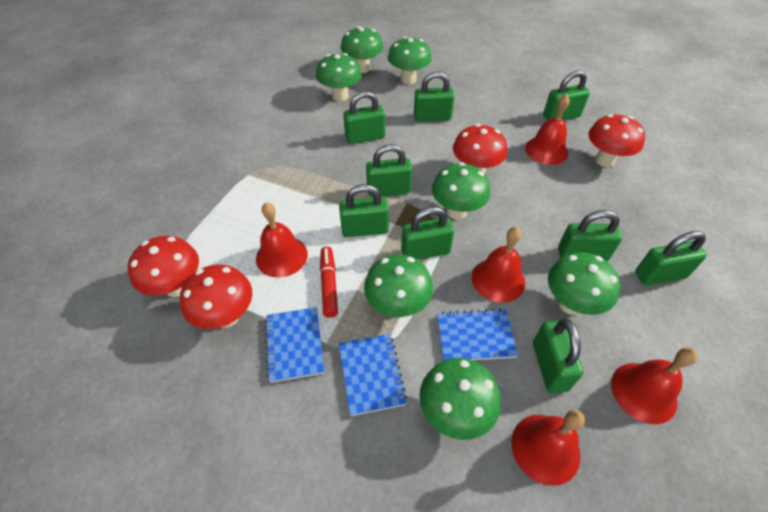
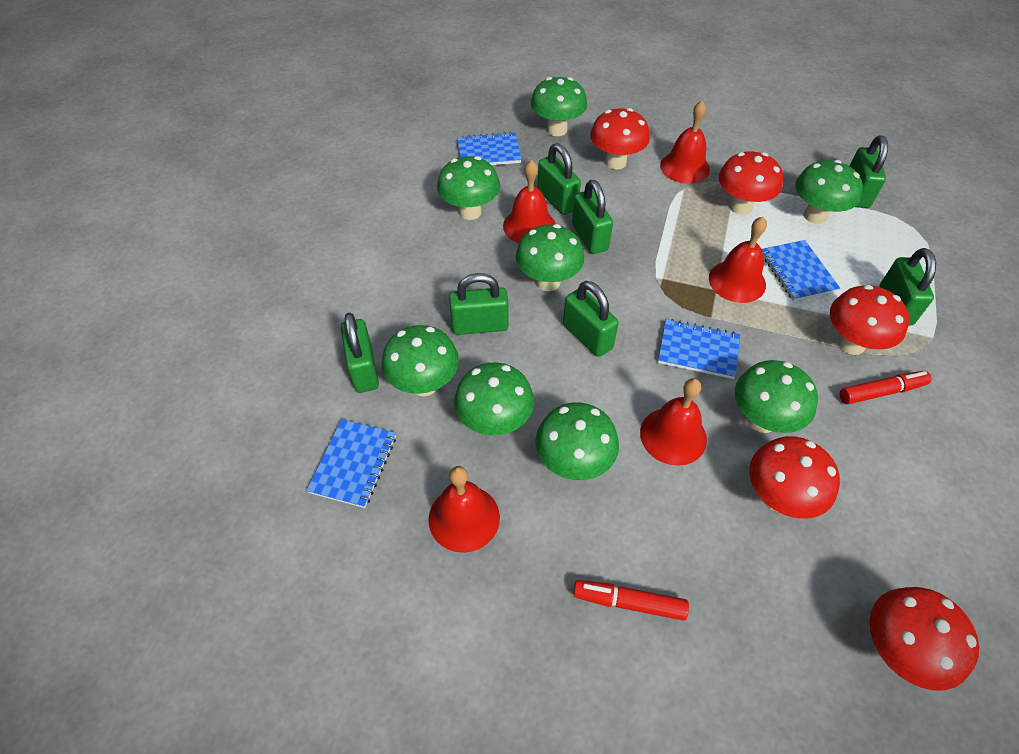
blue notebook: [265,307,324,383] [339,334,407,416] [437,309,518,360] = 3 -> [307,419,396,508] [457,132,522,165] [658,319,740,379] [761,240,840,301] = 4
green mushroom: [316,53,362,101] [340,26,383,73] [364,254,433,317] [388,37,432,84] [420,358,501,440] [432,162,490,220] [548,252,620,315] = 7 -> [382,325,459,396] [437,156,500,220] [454,363,534,435] [516,224,584,291] [531,77,587,136] [536,403,619,480] [735,360,818,433] [795,160,863,224] = 8
green padlock: [339,184,389,237] [343,91,385,144] [366,144,413,197] [401,207,454,260] [414,72,455,122] [533,319,584,393] [543,71,590,120] [558,210,622,261] [635,231,707,286] = 9 -> [341,313,379,393] [449,273,509,335] [537,143,581,215] [563,281,619,357] [572,180,613,254] [850,135,888,208] [879,248,936,326] = 7
red marker: [320,247,338,318] = 1 -> [573,580,689,621] [840,371,932,404] = 2
red mushroom: [128,236,199,297] [180,265,252,329] [453,124,507,174] [588,114,645,167] = 4 -> [590,108,650,170] [718,151,783,215] [749,436,840,519] [830,285,909,355] [869,587,979,691] = 5

